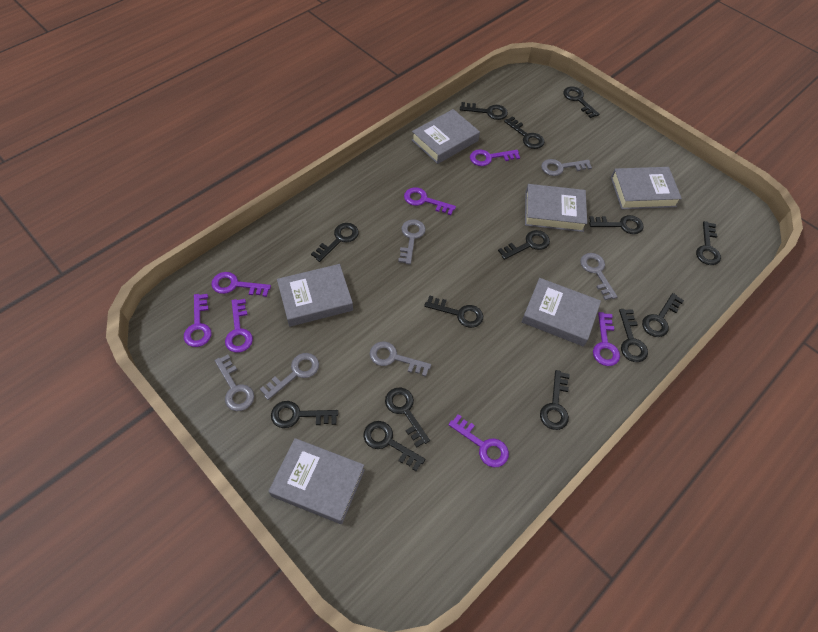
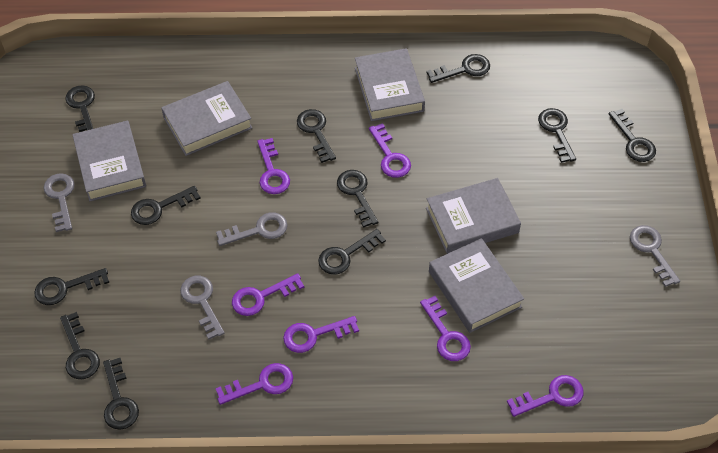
black key: [271,401,338,428] [311,223,359,262] [363,421,425,471] [385,388,430,447] [424,295,483,328] [460,102,508,120] [498,230,550,260] [504,116,544,149] [540,370,570,430] [563,87,599,118] [589,215,644,234] [619,309,648,362] [642,293,684,337] [696,221,721,265] = 14 -> [34,268,109,305] [60,312,100,379] [65,85,95,132] [103,358,139,430] [131,186,201,225] [297,109,336,163] [318,229,386,275] [337,170,378,228] [426,54,490,83] [538,108,576,163] [609,109,656,162] = 11
grey book: [269,438,365,524] [277,264,353,327] [412,109,480,164] [522,278,601,347] [525,184,587,232] [611,167,682,209] = 6 -> [72,120,146,201] [161,81,252,156] [355,48,425,121] [426,178,521,254] [429,238,524,333] = 5
grey key: [215,355,254,411] [260,353,319,400] [370,342,431,377] [398,219,426,265] [541,159,592,176] [580,253,618,300] = 6 -> [44,173,75,232] [180,276,225,339] [216,212,288,246] [630,225,680,287] = 4

